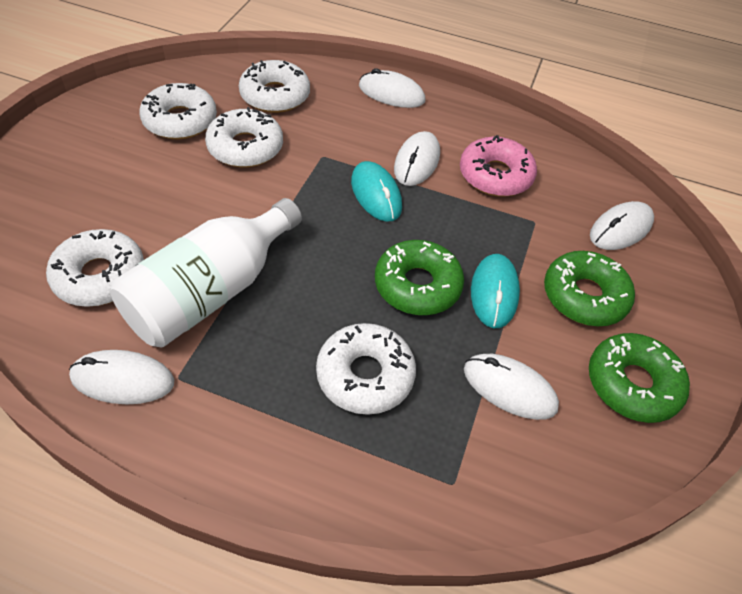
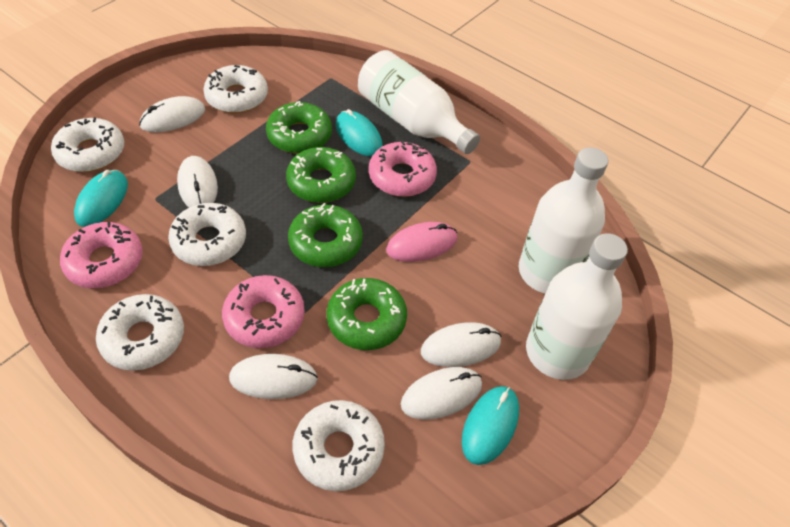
green donut: [375,240,464,315] [544,251,635,326] [589,333,690,423] = 3 -> [266,101,332,154] [286,147,356,203] [288,203,363,267] [327,278,407,350] = 4
pink donut: [460,135,537,197] = 1 -> [60,222,143,288] [222,275,305,348] [369,141,437,197] = 3
pink mouse: none = 0 -> [386,222,457,262] = 1
turquoise mouse: [351,161,402,222] [471,254,520,328] = 2 -> [74,170,128,227] [336,109,383,157] [462,386,519,465] = 3
white bottle: [110,198,302,348] = 1 -> [358,50,480,154] [519,147,608,294] [526,233,628,380] = 3

